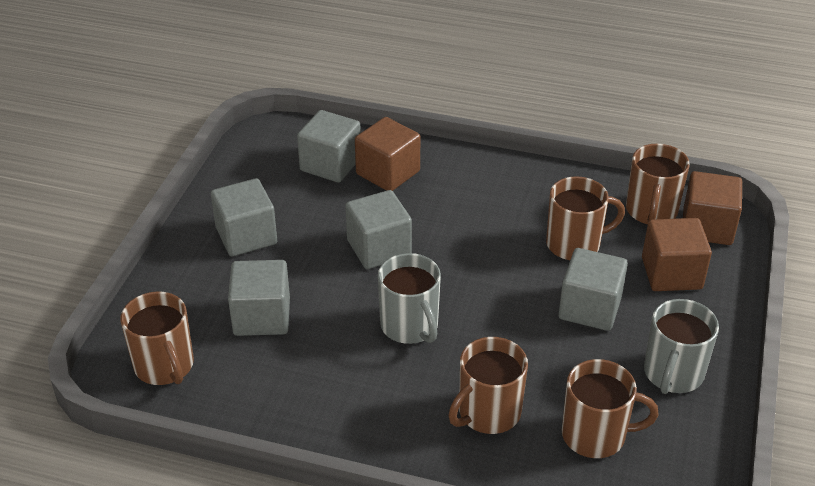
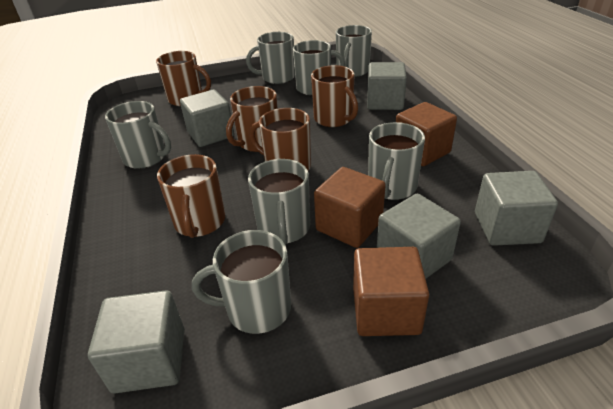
grey mug: [378,253,441,344] [644,299,719,394] = 2 -> [105,101,171,169] [192,230,291,334] [246,32,295,84] [248,159,310,245] [293,40,345,95] [336,25,372,77] [368,122,425,200] = 7

